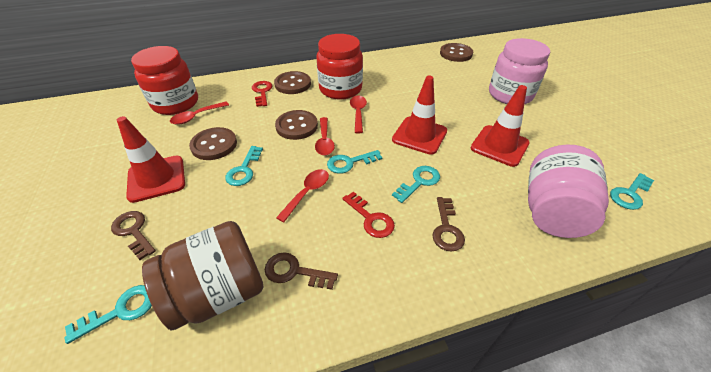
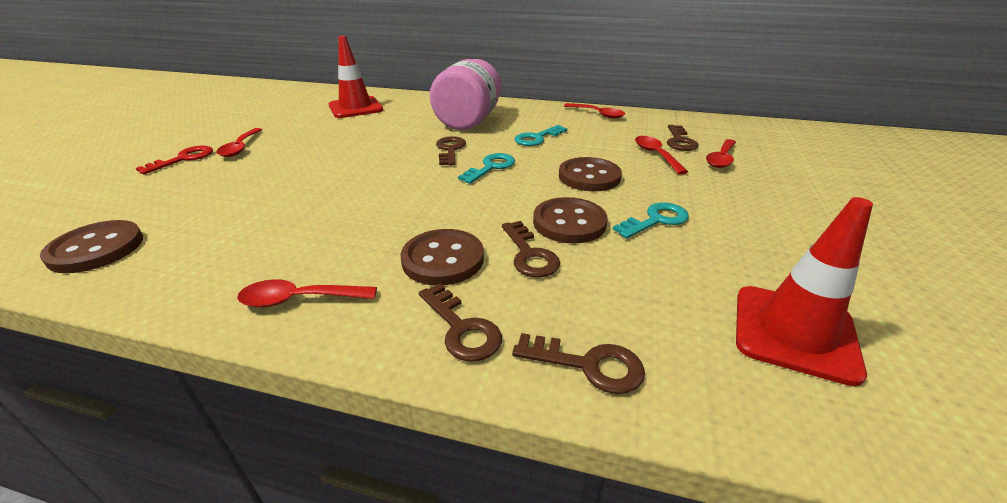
brown jar: [142,221,263,330] = 1 -> none = 0
brown key: [111,211,156,260] [265,252,338,290] [432,197,465,252] = 3 -> [419,283,502,362] [436,136,466,165] [502,221,560,278] [512,333,645,394] [667,125,698,151] = 5
pink jar: [489,38,550,104] [528,145,609,238] = 2 -> [430,59,501,130] = 1
red jar: [131,46,198,115] [316,34,363,100] = 2 -> none = 0
red key: [252,81,272,107] [342,191,395,238] = 2 -> [136,146,213,175] = 1
red spoon: [170,102,229,125] [276,169,329,222] [315,117,335,155] [350,96,367,134] = 4 -> [216,128,262,157] [237,279,377,307] [564,103,625,119] [635,136,688,174] [706,139,736,168] = 5
red traffic cone: [117,116,185,203] [392,75,447,155] [471,85,530,167] = 3 -> [329,36,383,118] [736,197,873,386] = 2
turquoise key: [64,285,152,344] [225,146,263,186] [327,150,382,174] [392,166,440,203] [610,173,654,210] = 5 -> [458,153,515,184] [514,125,567,146] [613,202,689,239] = 3

